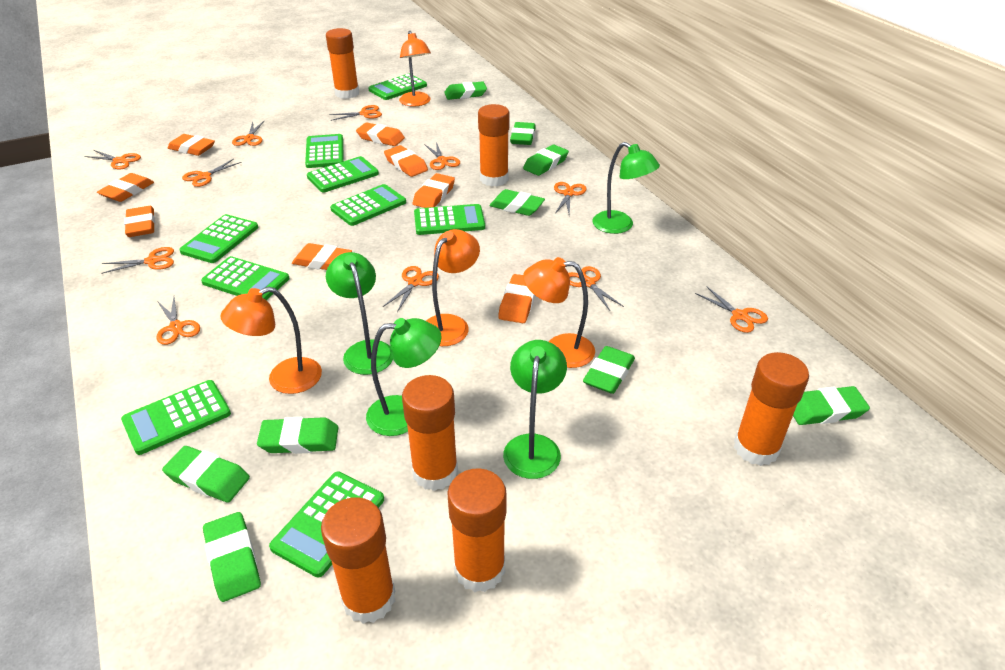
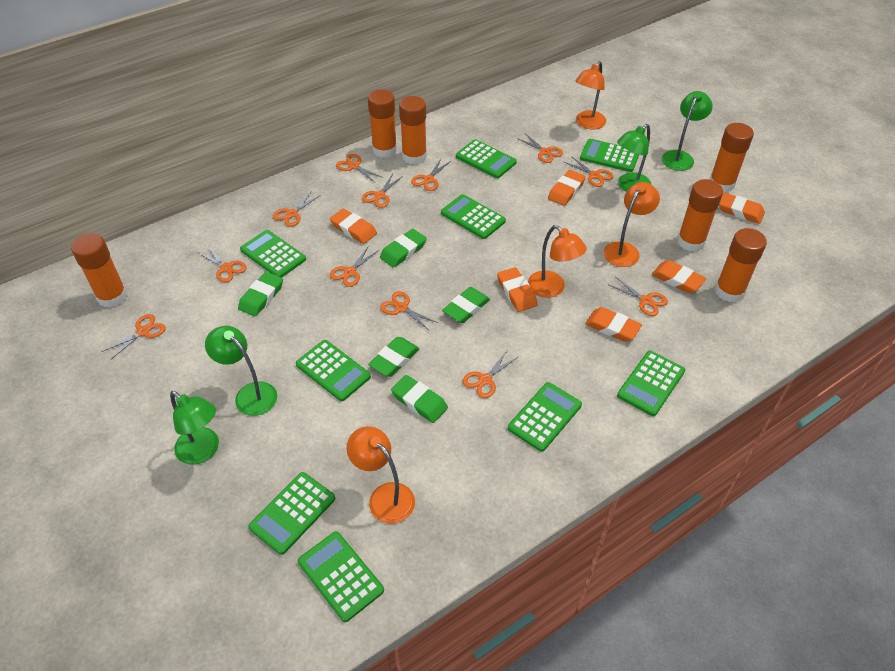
green eraser: [162,446,250,503] [203,512,261,602] [257,417,338,454] [444,81,487,100] [490,189,545,216] [510,122,536,145] [523,145,569,176] [583,346,635,394] [793,386,870,425] = 9 -> [238,272,283,317] [368,337,419,377] [380,229,427,268] [391,375,448,423] [442,287,490,323] = 5
orange eraser: [97,173,154,202] [124,206,155,237] [167,134,215,156] [292,243,352,270] [356,122,405,146] [384,145,428,177] [413,173,455,208] [498,274,535,323] = 8 -> [330,209,377,244] [497,267,537,312] [548,170,586,206] [585,307,642,342] [652,260,706,293] [719,192,765,224] = 6
orange scissors: [84,150,141,169] [101,247,174,274] [156,297,200,345] [182,159,242,187] [232,121,264,146] [329,105,382,121] [383,266,439,312] [424,142,460,170] [554,182,587,214] [568,266,624,311] [695,286,768,333] = 11 -> [102,314,166,360] [197,245,247,282] [273,191,321,227] [330,246,379,287] [336,154,383,183] [362,174,403,208] [380,291,438,330] [411,159,451,191] [463,351,518,398] [517,134,563,163] [564,156,613,187] [609,277,668,316] = 12

